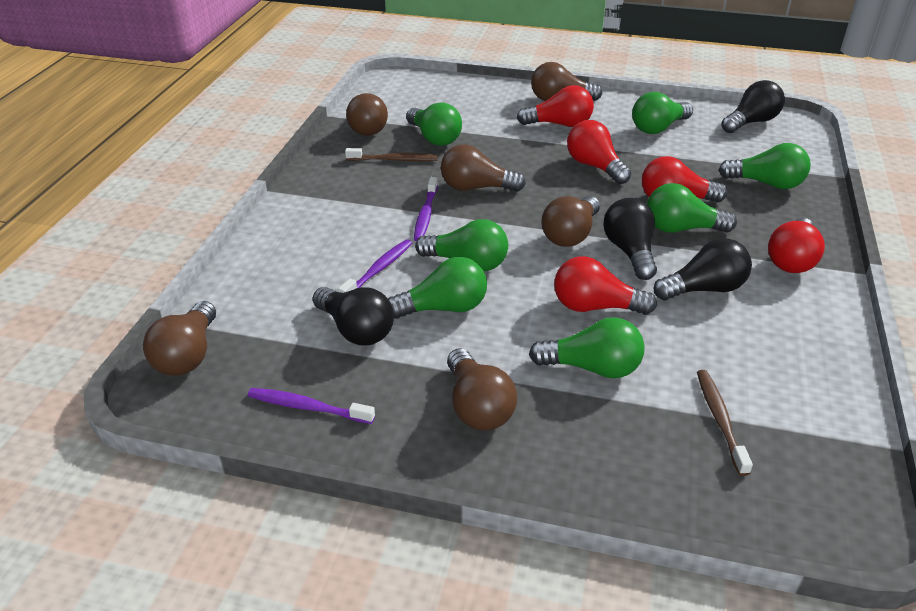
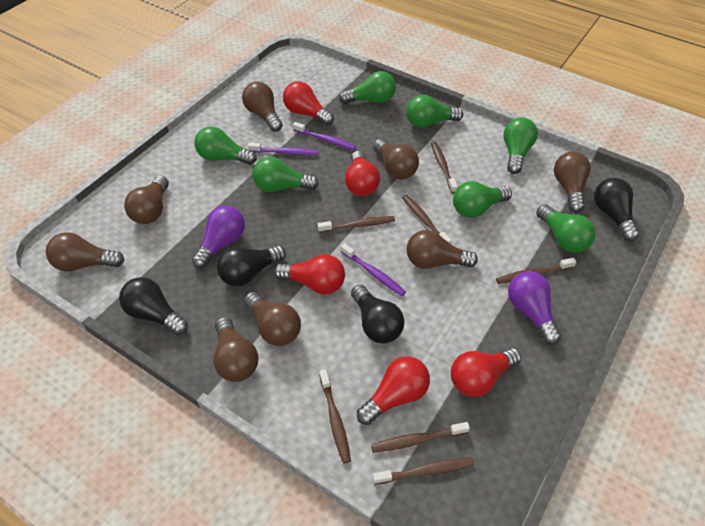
brown light bulb: [143,301,216,376] [346,93,388,136] [441,144,526,192] [447,348,517,430] [531,62,602,101] [541,196,600,247] = 6 -> [46,232,124,272] [124,176,169,224] [213,317,258,382] [242,81,283,132] [244,292,301,346] [373,139,419,179] [407,230,478,269] [554,151,591,213] = 8
brown toothbrush: [345,148,438,161] [697,370,753,476] = 2 -> [318,216,395,233] [319,369,351,464] [371,422,470,453] [373,457,474,485] [402,195,452,244] [431,142,458,193] [496,258,576,284] = 7
purple light bulb: none = 0 -> [192,206,245,268] [508,271,561,345] = 2

